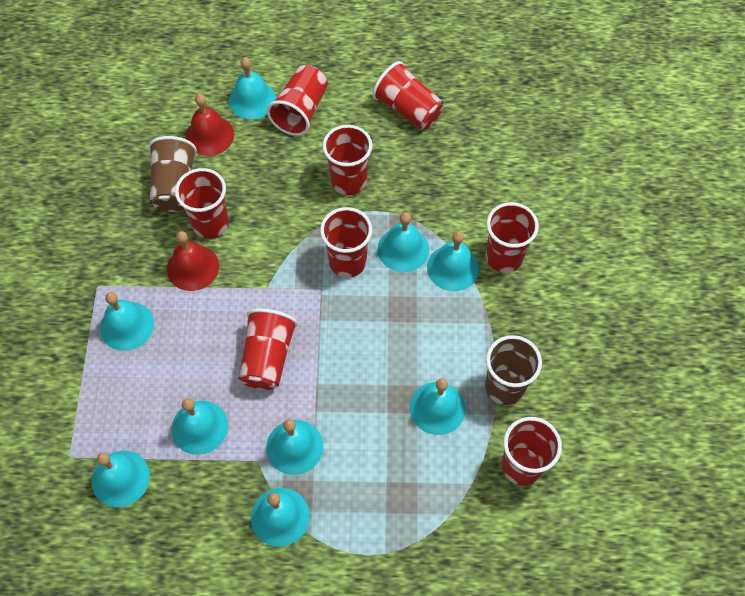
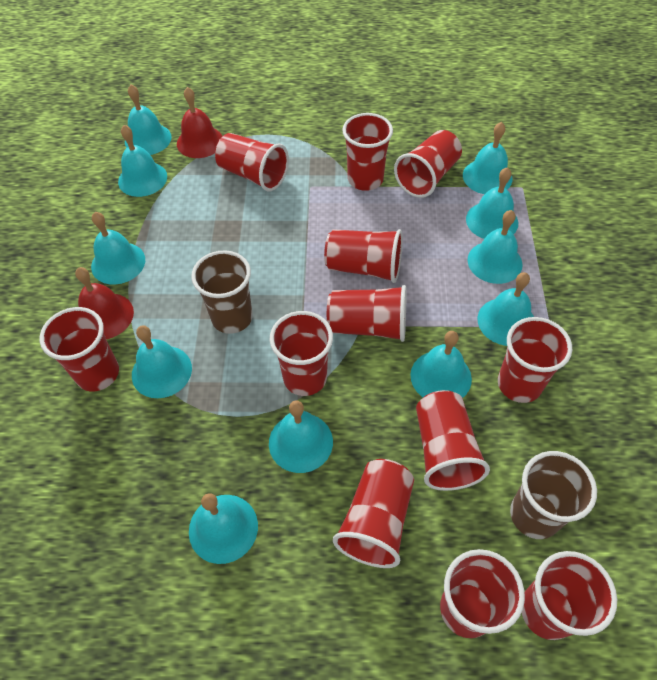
red cup: [175,168,229,239] [239,308,298,390] [267,65,328,136] [320,207,372,278] [322,125,372,195] [372,61,443,130] [486,202,539,273] [501,417,562,486] = 8 -> [40,307,119,391] [215,133,289,191] [270,311,333,396] [324,229,403,283] [327,285,406,342] [333,459,414,568] [342,113,393,191] [394,130,462,198] [416,390,490,491] [440,549,525,638] [498,317,572,403] [522,551,617,640] = 12
turquoise bell: [92,451,150,507] [100,292,154,351] [172,399,228,455] [229,57,276,119] [251,488,310,547] [266,419,323,475] [378,212,429,272] [410,378,466,435] [427,231,479,291] = 9 -> [91,212,145,285] [118,125,167,197] [125,85,172,155] [132,325,192,398] [189,493,258,564] [269,400,333,473] [410,331,472,398] [463,122,512,194] [466,167,518,239] [468,210,522,284] [477,272,534,346] = 11

